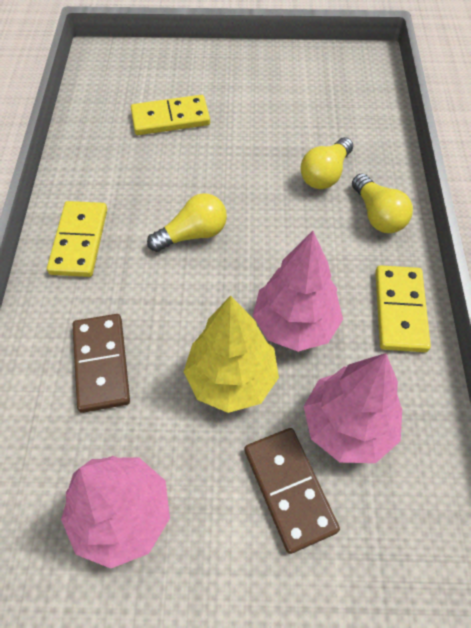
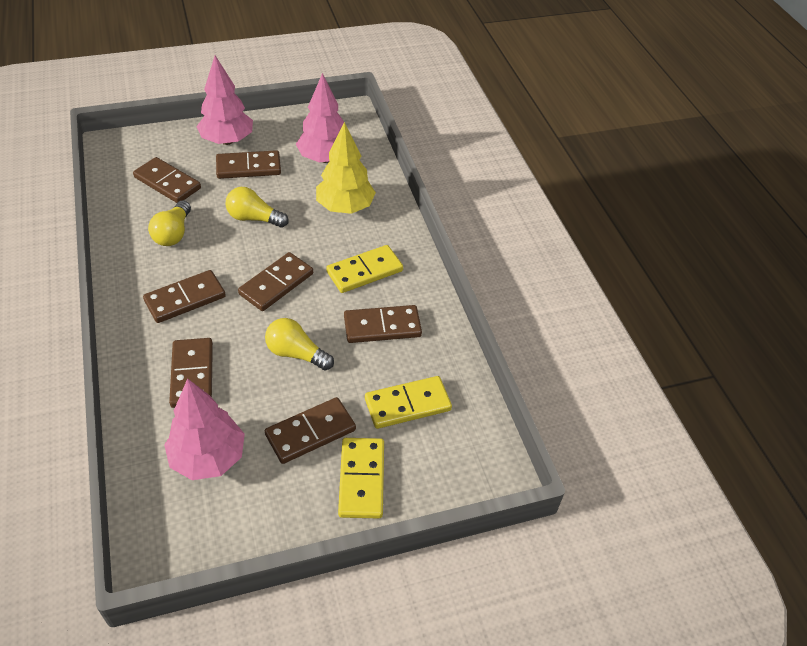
brown domino: [73,314,130,413] [244,428,340,554] = 2 -> [133,157,201,203] [143,270,226,323] [169,338,213,408] [216,150,281,179] [238,252,313,311] [265,397,356,464] [344,305,422,343] = 7

